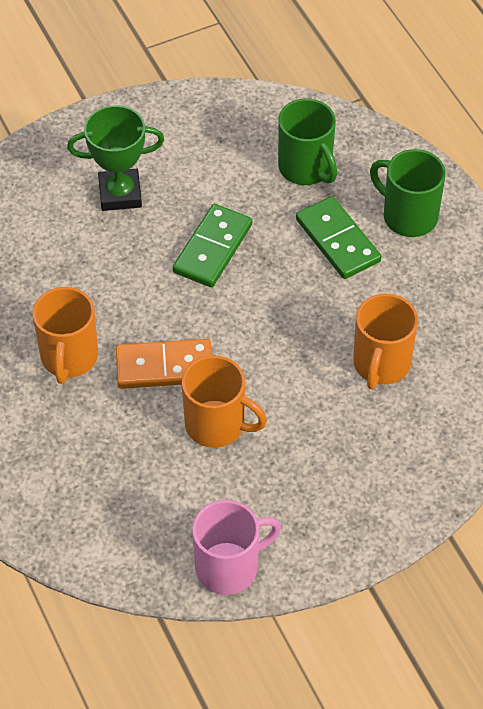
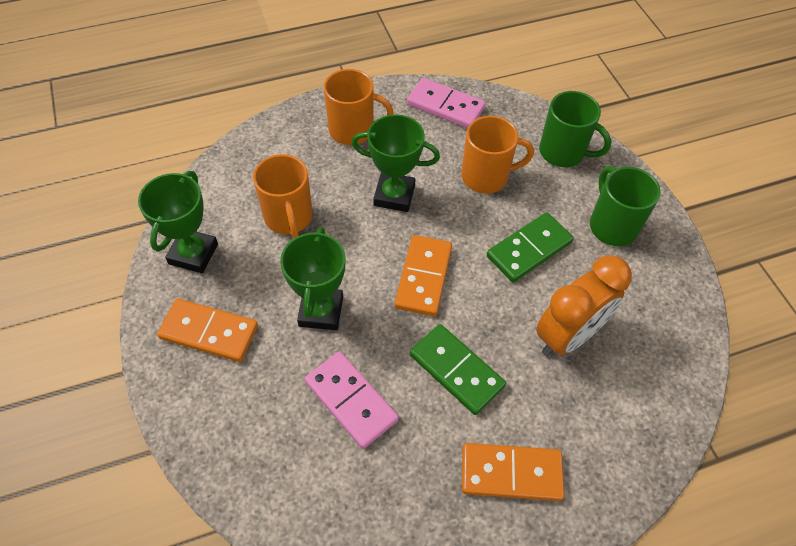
green trophy: [67,105,164,211] = 1 -> [138,171,218,273] [280,227,345,330] [352,114,440,212] = 3
orange clock: none = 0 -> [536,255,632,356] = 1
orange domino: [116,339,212,389] = 1 -> [157,298,258,362] [395,235,452,316] [462,443,564,501] = 3
pink domino: none = 0 -> [305,352,399,449] [407,78,486,128] = 2
pink mug: [192,500,281,595] = 1 -> none = 0

